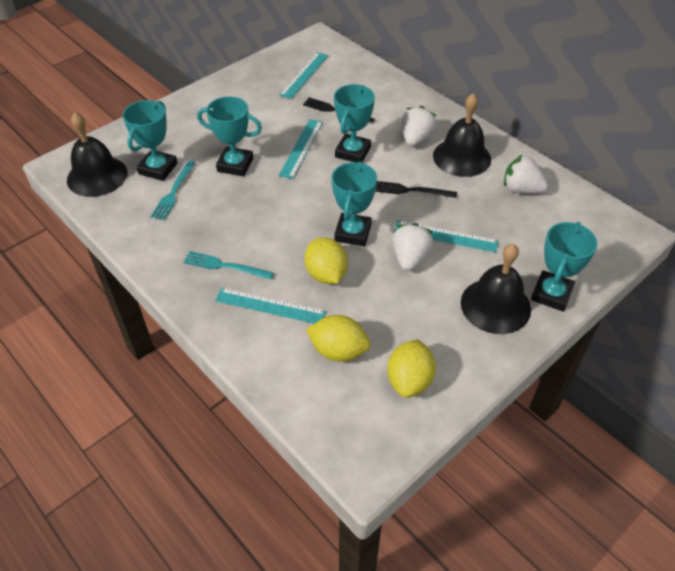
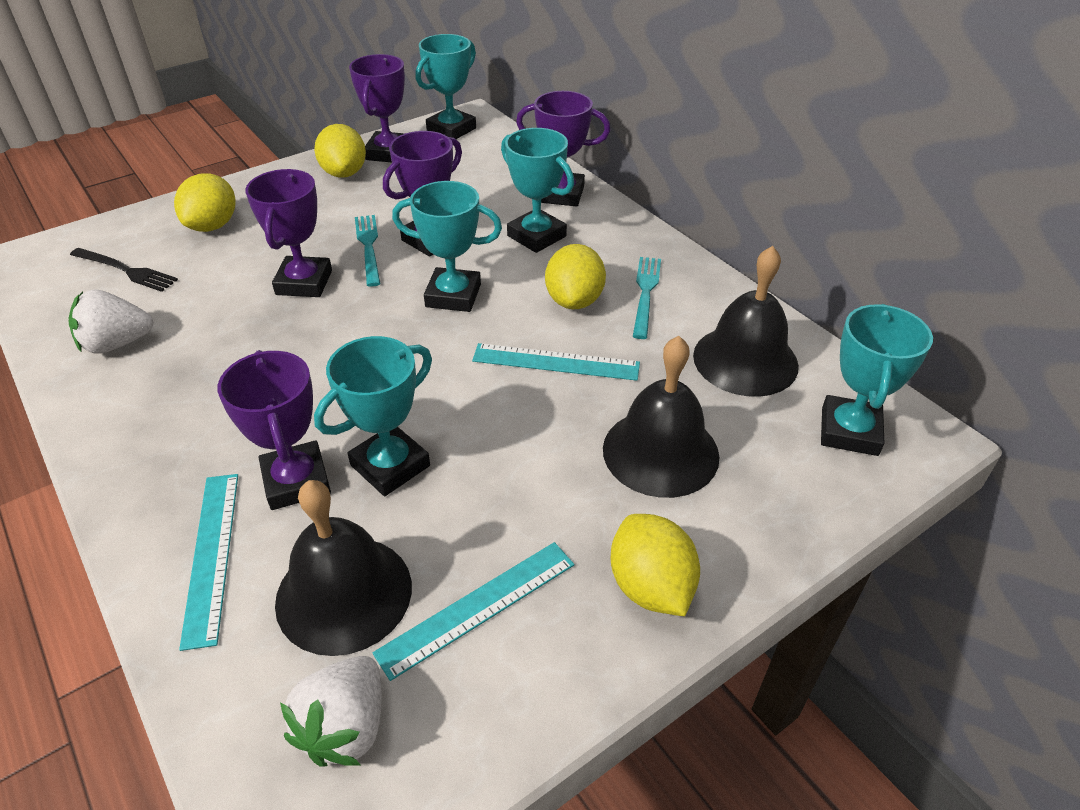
black fork: [303,97,375,124] [375,181,457,198] = 2 -> [70,248,178,292] = 1
purple trophy: none = 0 -> [217,350,331,510] [245,169,332,297] [349,54,405,163] [383,131,462,257] [516,91,610,206] = 5
turquoise ruler: [215,288,326,324] [279,52,328,99] [279,119,323,179] [394,220,498,252] = 4 -> [179,474,238,651] [373,542,574,681] [472,343,640,381] = 3
white strawberry: [393,223,433,271] [402,106,436,146] [504,155,548,194] = 3 -> [68,289,154,354] [280,656,382,767] = 2
yellow lemon: [304,237,348,284] [306,315,371,362] [387,339,436,398] = 3 -> [174,173,235,232] [314,124,366,178] [545,244,606,309] [610,514,700,616] = 4

